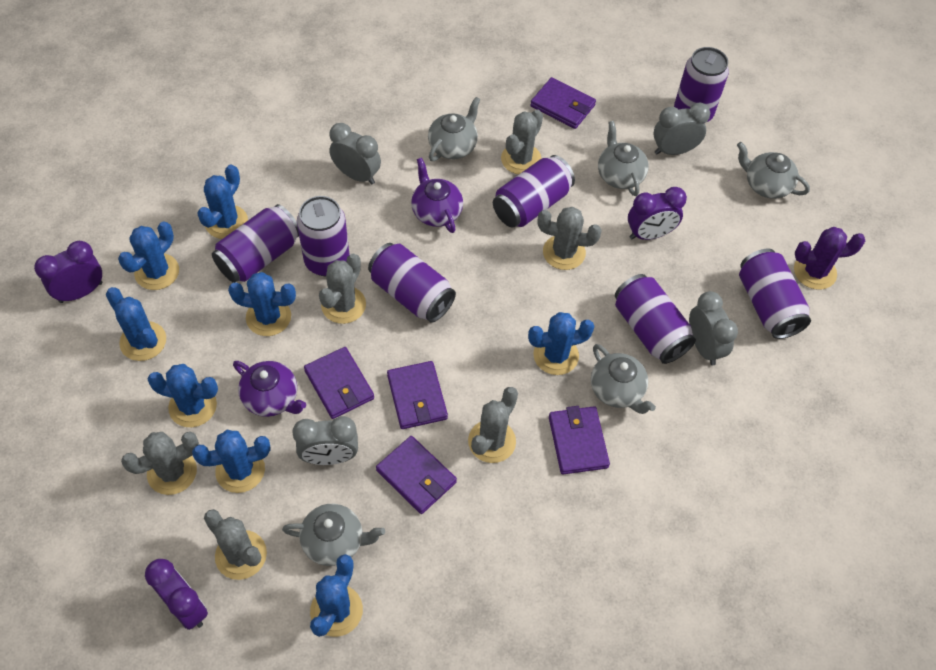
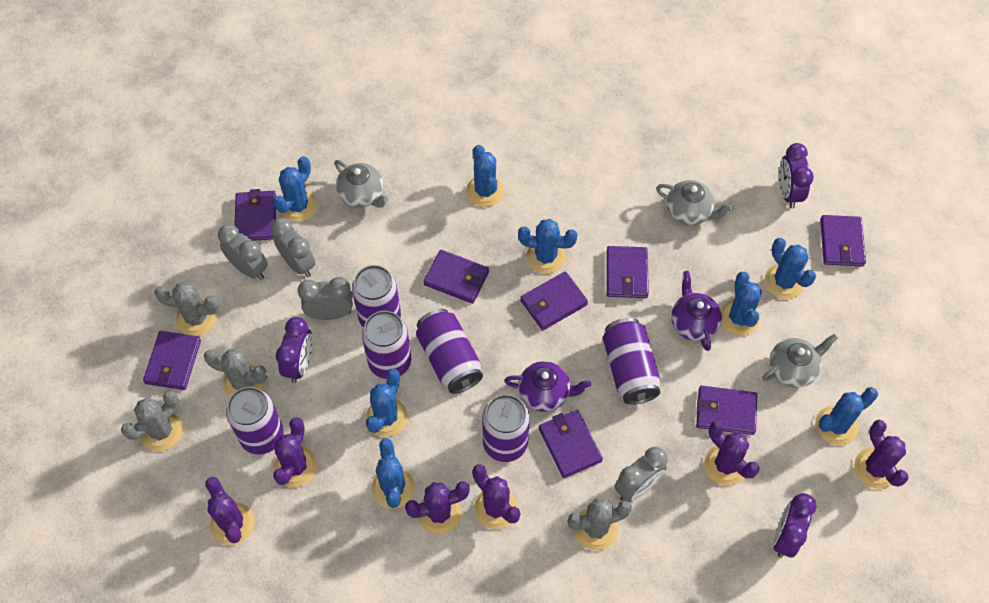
grey cactus: [121,432,199,495] [204,509,267,580] [319,254,366,324] [468,387,518,463] [501,109,543,174] [537,207,602,270] = 6 -> [121,391,183,451] [154,281,219,336] [204,349,268,398] [567,498,632,550] = 4
grey teapot: [282,504,385,566] [428,97,480,161] [591,344,656,414] [598,121,649,196] [737,142,810,199] = 5 -> [334,160,388,208] [656,180,733,225] [762,334,838,388] = 3
purple cactus: [794,227,865,290] = 1 -> [205,477,255,545] [273,417,317,487] [405,481,470,535] [472,464,520,529] [704,421,759,485] [854,420,909,489] = 6
purple can: [212,204,299,283] [297,196,350,276] [368,243,456,323] [493,155,575,228] [615,274,696,364] [674,47,729,122] [739,248,811,339] = 7 -> [226,387,284,455] [352,265,401,327] [362,311,411,379] [416,309,483,394] [482,394,530,462] [603,318,661,405] = 6
purple wallet: [304,347,374,419] [376,436,457,514] [387,361,448,429] [530,77,596,129] [549,406,610,475] = 5 -> [143,331,201,390] [234,189,276,241] [423,250,489,304] [520,271,588,330] [539,409,603,478] [606,246,649,298] [696,386,757,435] [820,215,866,266] = 8

